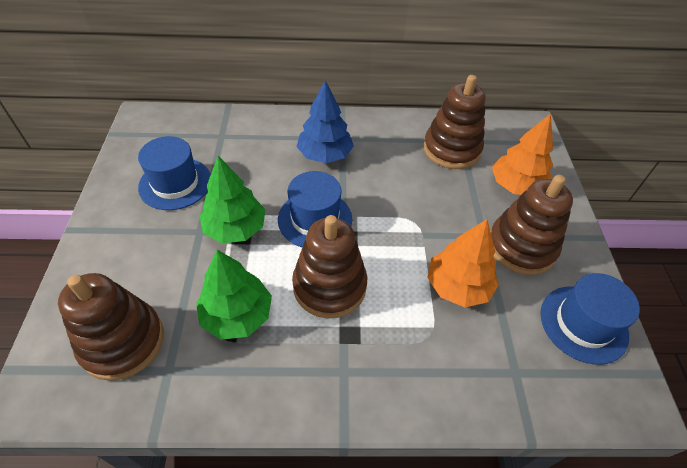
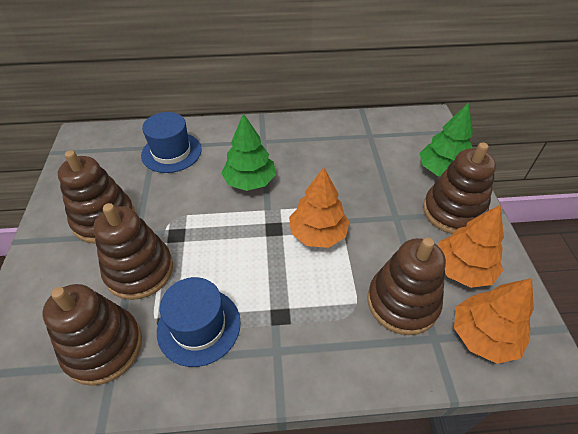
blue hat: [138,136,211,210] [278,171,352,247] [541,273,640,365] = 3 -> [141,112,202,173] [157,277,241,367] = 2
blue tree: [297,80,354,163] = 1 -> none = 0
brown stacking toy: [58,273,164,381] [292,215,367,319] [423,75,486,169] [490,175,573,275] = 4 -> [42,284,142,386] [58,150,135,244] [93,203,173,300] [367,238,446,335] [423,142,496,234] = 5
orange tree: [427,219,499,307] [492,114,553,195] = 2 -> [289,167,349,248] [438,204,504,288] [454,278,534,364] = 3

